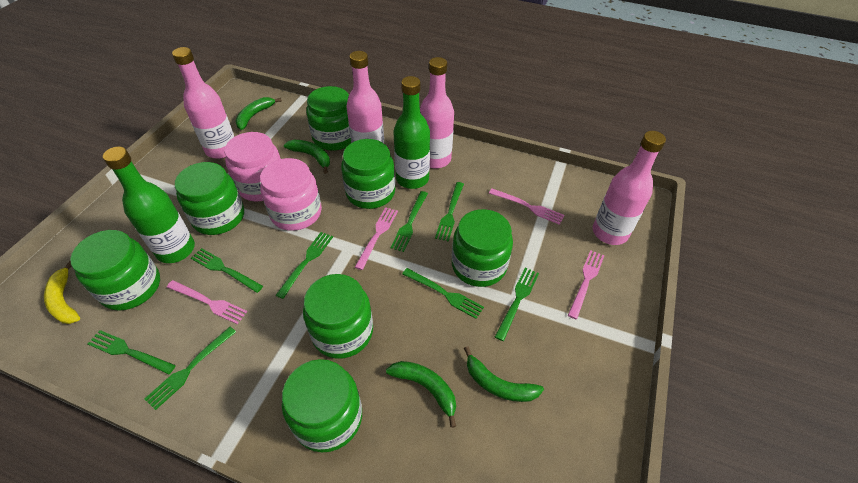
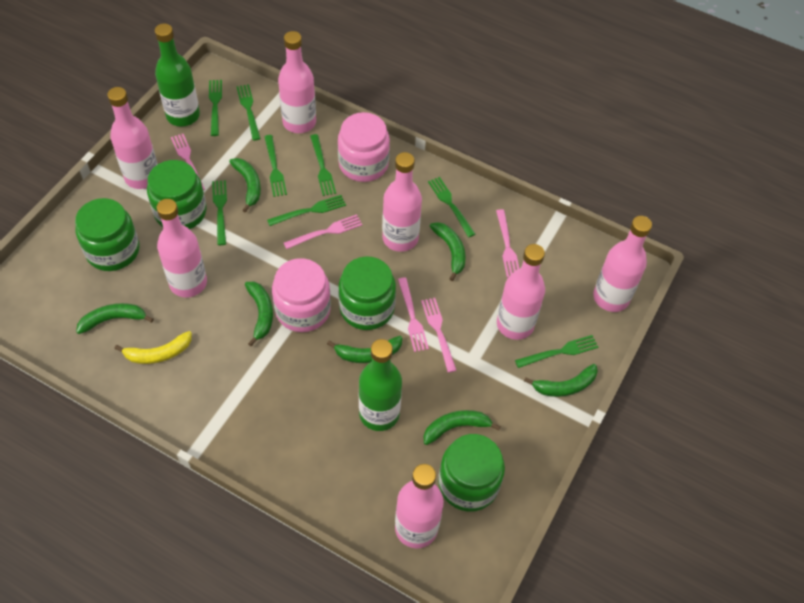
green banana: [235,97,282,130] [284,140,330,174] [386,361,456,428] [464,346,544,402] = 4 -> [76,303,154,334] [229,158,261,213] [245,282,273,346] [327,336,403,363] [424,410,501,445] [430,222,466,281] [524,364,598,397] = 7
green jar: [70,230,160,311] [175,162,244,235] [282,359,362,452] [303,274,373,359] [306,86,351,151] [341,139,395,209] [452,209,513,287] = 7 -> [75,198,139,271] [147,160,207,229] [338,257,396,330] [438,434,505,512] = 4
pink bottle: [172,47,234,159] [346,51,384,143] [420,57,454,168] [593,131,666,245] = 4 -> [107,87,158,189] [157,199,207,298] [278,31,316,133] [382,152,422,252] [395,464,444,548] [497,244,545,340] [593,216,652,312] = 7
pink fork: [167,280,247,324] [355,207,398,270] [489,188,564,225] [568,250,605,319] = 4 -> [171,134,205,190] [284,214,362,249] [398,277,429,352] [421,298,457,373] [496,209,519,278] = 5

